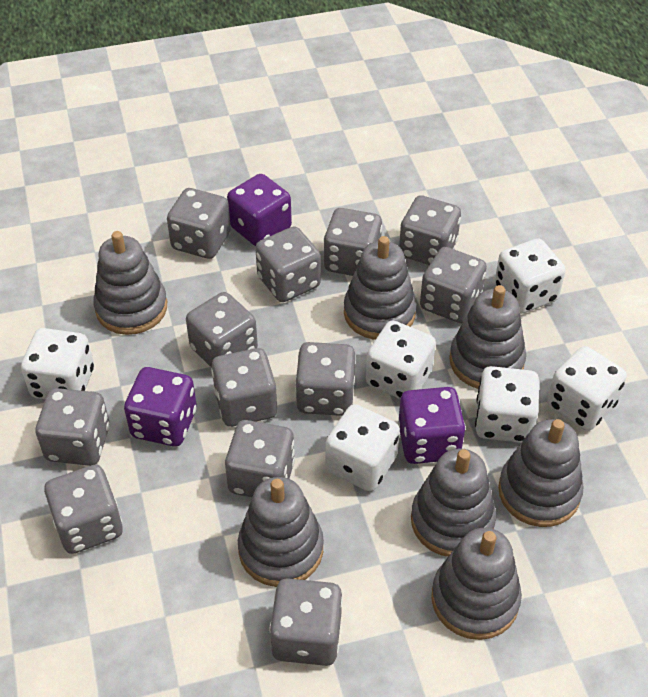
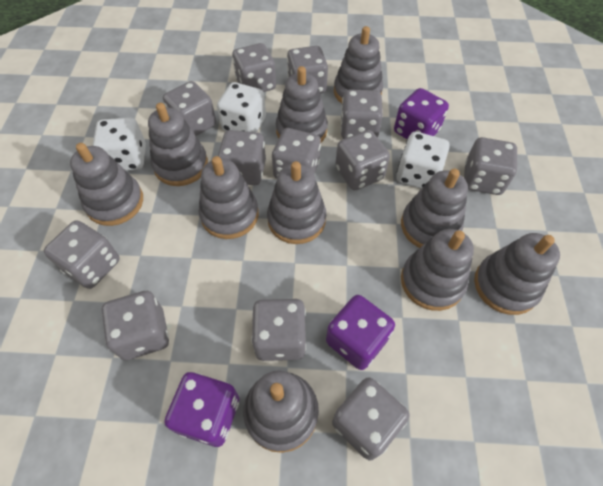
grey stacking toy: [93,231,167,335] [238,477,324,587] [344,236,417,340] [411,448,496,557] [431,528,522,640] [449,285,526,389] [498,419,583,527] = 7 -> [70,143,143,226] [148,103,208,186] [199,156,259,239] [243,371,319,453] [267,161,326,244] [276,66,328,142] [334,26,383,104] [401,169,468,248] [401,229,474,311] [474,233,560,315] = 10
white dice: [21,328,94,399] [325,404,400,491] [366,320,436,399] [475,366,539,443] [495,238,566,314] [547,346,627,431] = 6 -> [93,118,146,171] [217,82,266,132] [396,132,449,189] = 3

